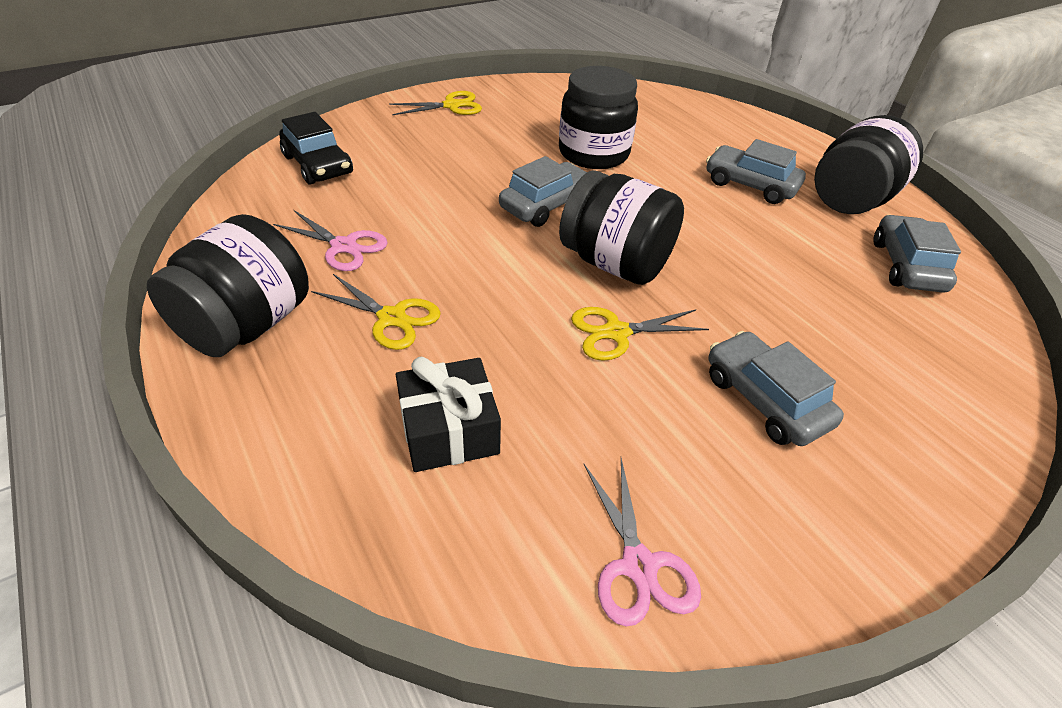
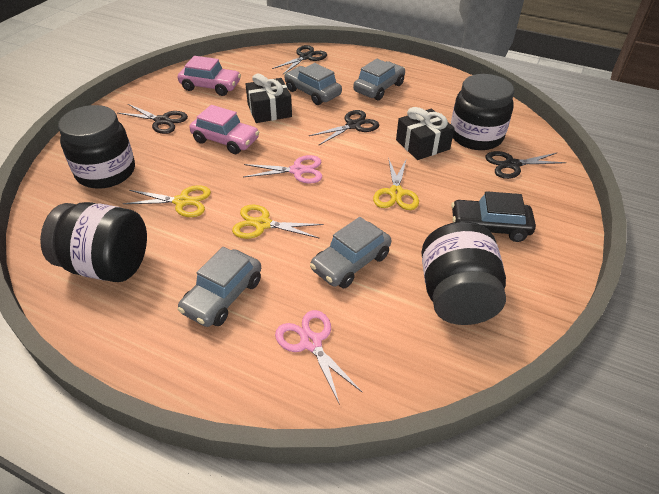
black gift: [396,356,501,472] = 1 -> [246,73,292,123] [396,107,455,160] = 2
black scissors: none = 0 -> [118,104,188,134] [272,45,327,74] [309,110,379,145] [485,151,566,179] = 4
pink car: none = 0 -> [178,56,241,96] [189,105,259,154] = 2

